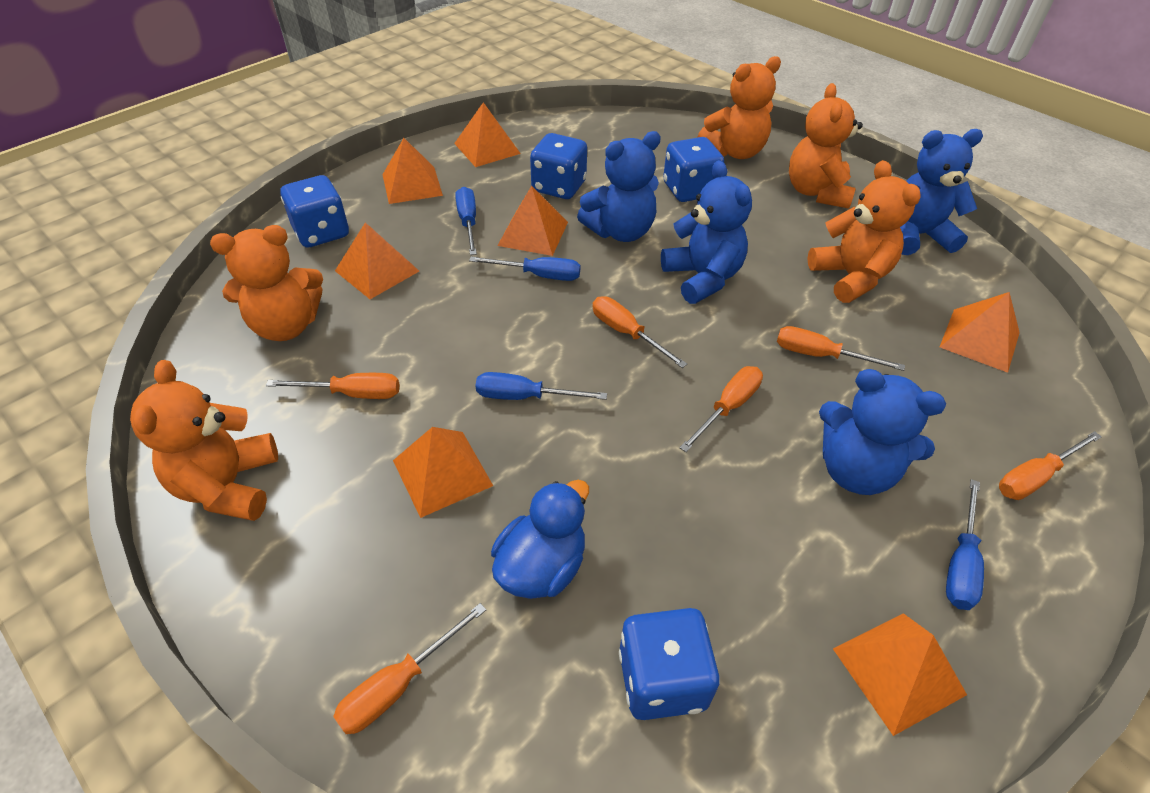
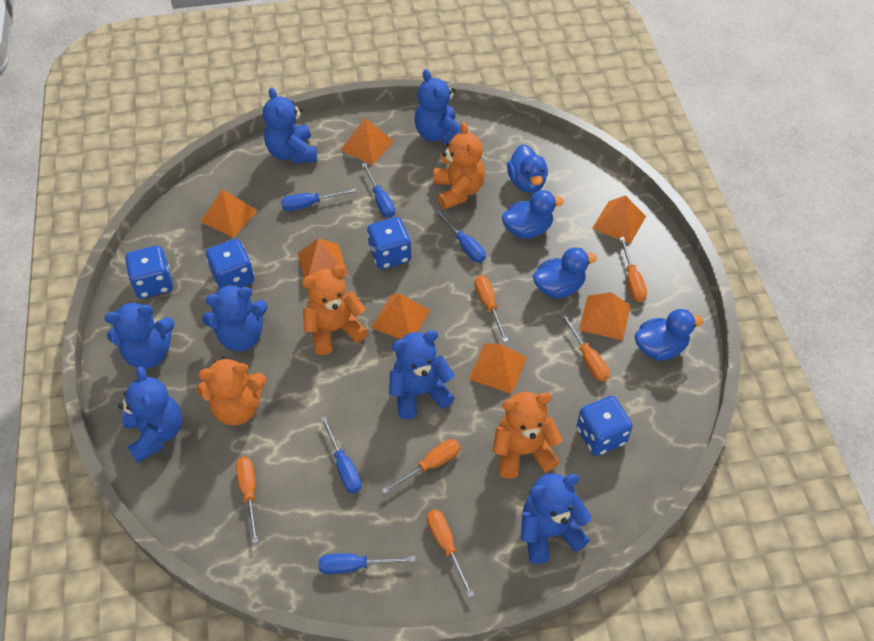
blue duck: [491,480,589,599] = 1 -> [502,190,564,239] [507,144,548,193] [533,247,597,298] [635,309,703,361] = 4
blue screwdriver: [455,187,477,255] [469,257,580,281] [476,372,607,400] [946,479,984,610] = 4 -> [281,188,356,211] [318,553,416,574] [320,416,362,494] [362,163,395,218] [435,209,486,263] = 5
blue teddy bear: [577,131,661,242] [661,160,752,304] [819,369,946,495] [900,129,983,255] = 4 -> [105,301,175,369] [118,366,182,463] [202,284,268,352] [263,87,317,164] [389,330,455,419] [415,69,461,144] [521,474,592,564] = 7
orange teddy bear: [130,360,278,521] [210,225,323,341] [697,56,781,159] [789,83,863,209] [808,160,921,303] = 5 -> [197,356,266,426] [302,265,368,355] [433,122,485,209] [492,392,563,479] = 4

